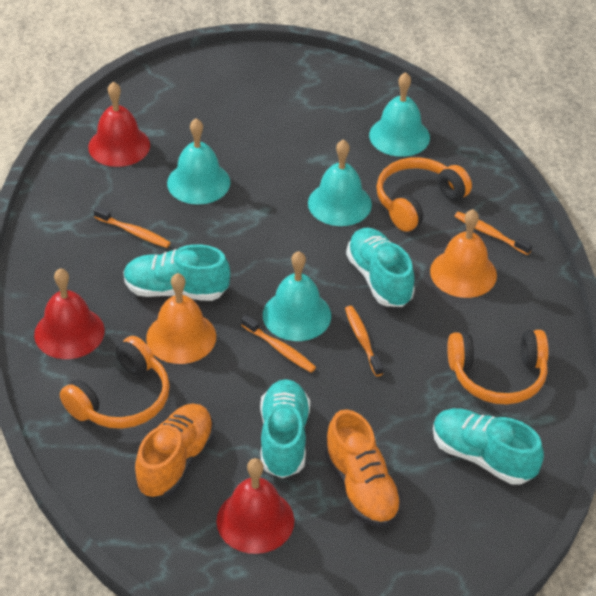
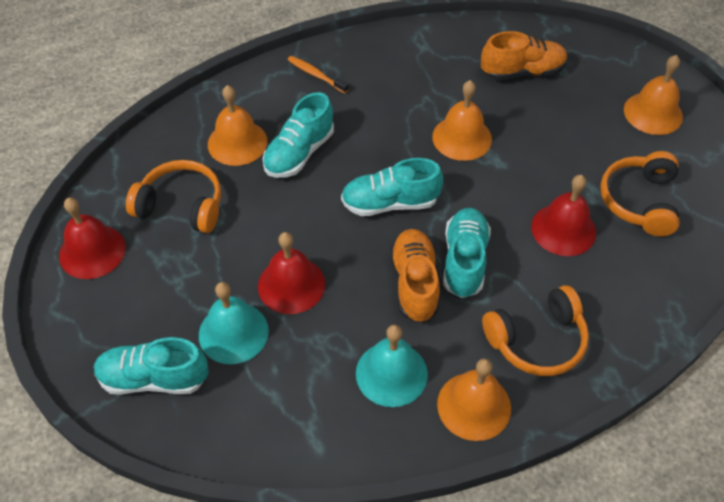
orange bell: [146,273,216,364] [430,209,497,298] = 2 -> [208,85,268,166] [432,80,492,161] [437,358,511,441] [624,55,683,135] = 4
orange toothbrush: [93,206,171,248] [241,315,316,372] [345,306,383,376] [455,212,532,255] = 4 -> [288,56,349,93] = 1
turquoise bell: [167,118,230,205] [263,251,331,341] [308,139,372,226] [369,72,430,157] = 4 -> [199,282,269,364] [356,325,428,407] = 2

